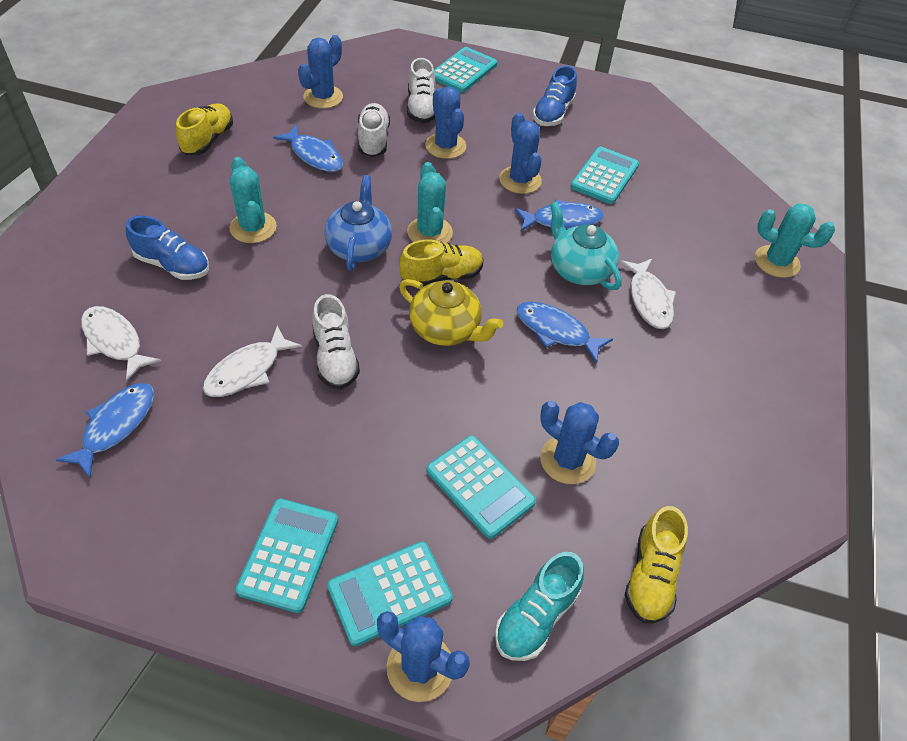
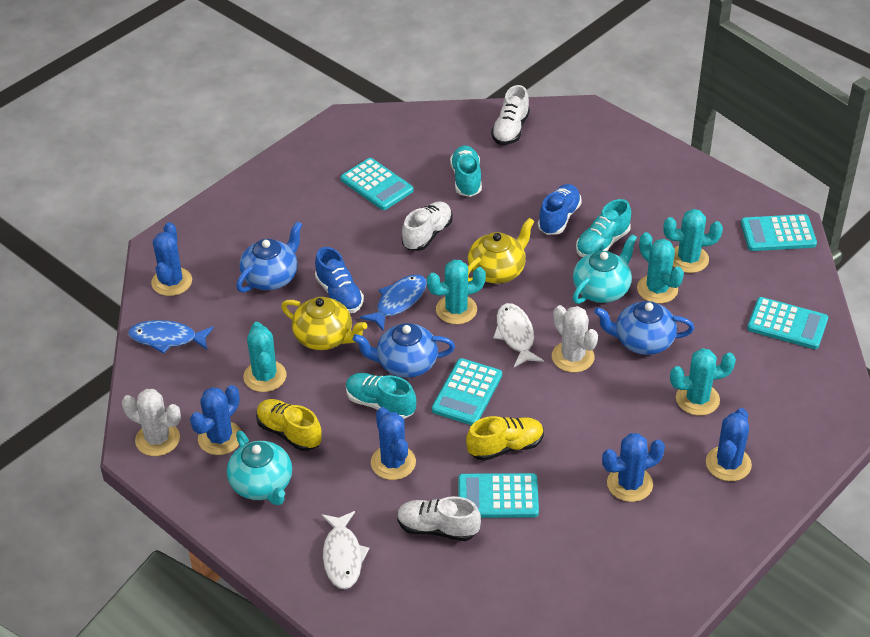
blue fish: [56,383,154,478] [273,125,343,172] [515,199,604,231] [516,302,613,364] = 4 -> [128,320,214,354] [360,275,427,331] = 2
blue teapot: [324,175,392,271] = 1 -> [236,221,302,292] [353,323,455,378] [594,301,694,355] = 3
turquoise cactus: [229,157,277,243] [407,162,453,243] [755,203,835,278] = 3 -> [243,322,286,392] [427,260,486,324] [637,232,684,304] [663,209,723,273] [670,348,736,416] = 5
turquoise shoe: [495,552,584,661] = 1 -> [346,373,416,419] [450,145,482,197] [576,199,631,257] = 3
turquoise teapot: [550,201,622,290] = 1 -> [227,431,292,505] [573,234,637,304] = 2
white cactus: none = 0 -> [122,389,181,456] [552,305,598,373] = 2
white fish: [81,306,161,381] [203,325,302,397] [620,259,676,329] = 3 -> [321,511,370,589] [493,303,544,367] = 2
yellow shoe: [176,103,233,155] [399,239,483,286] [625,506,688,623] = 3 -> [256,399,322,451] [466,416,544,461] = 2
yellow teapot: [399,279,503,346] = 1 -> [281,297,367,350] [468,218,535,284] = 2

